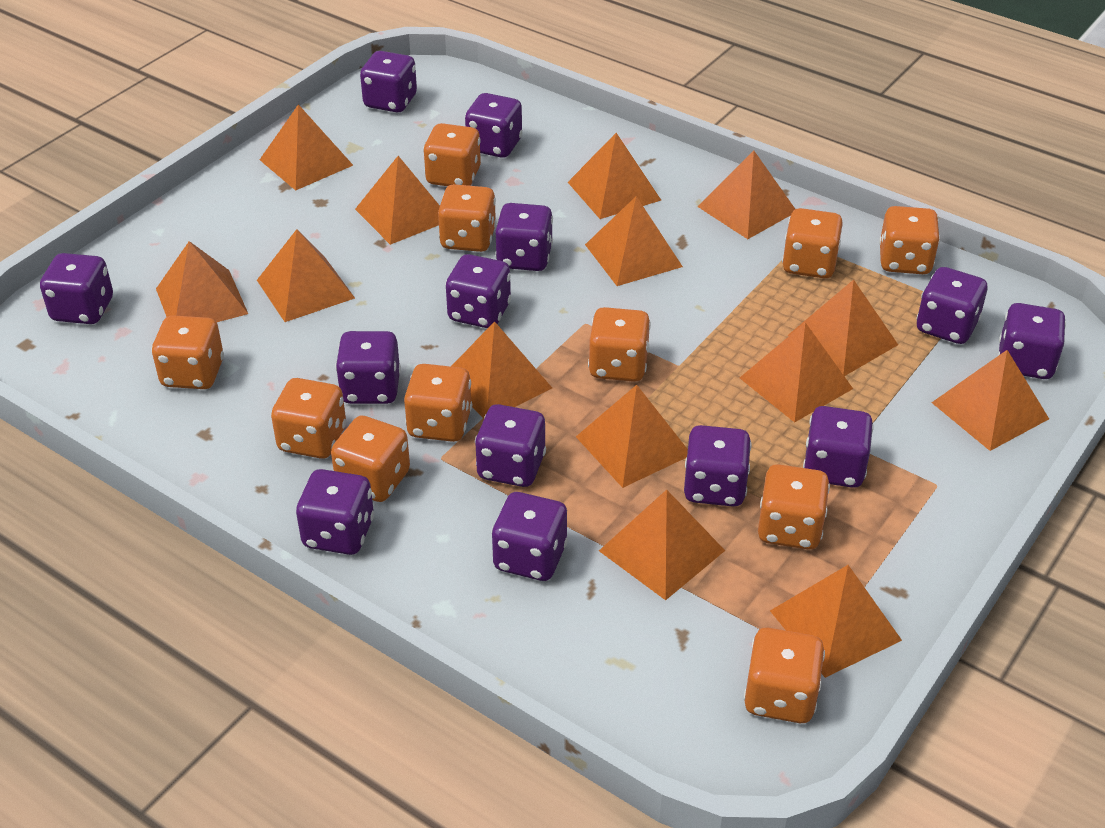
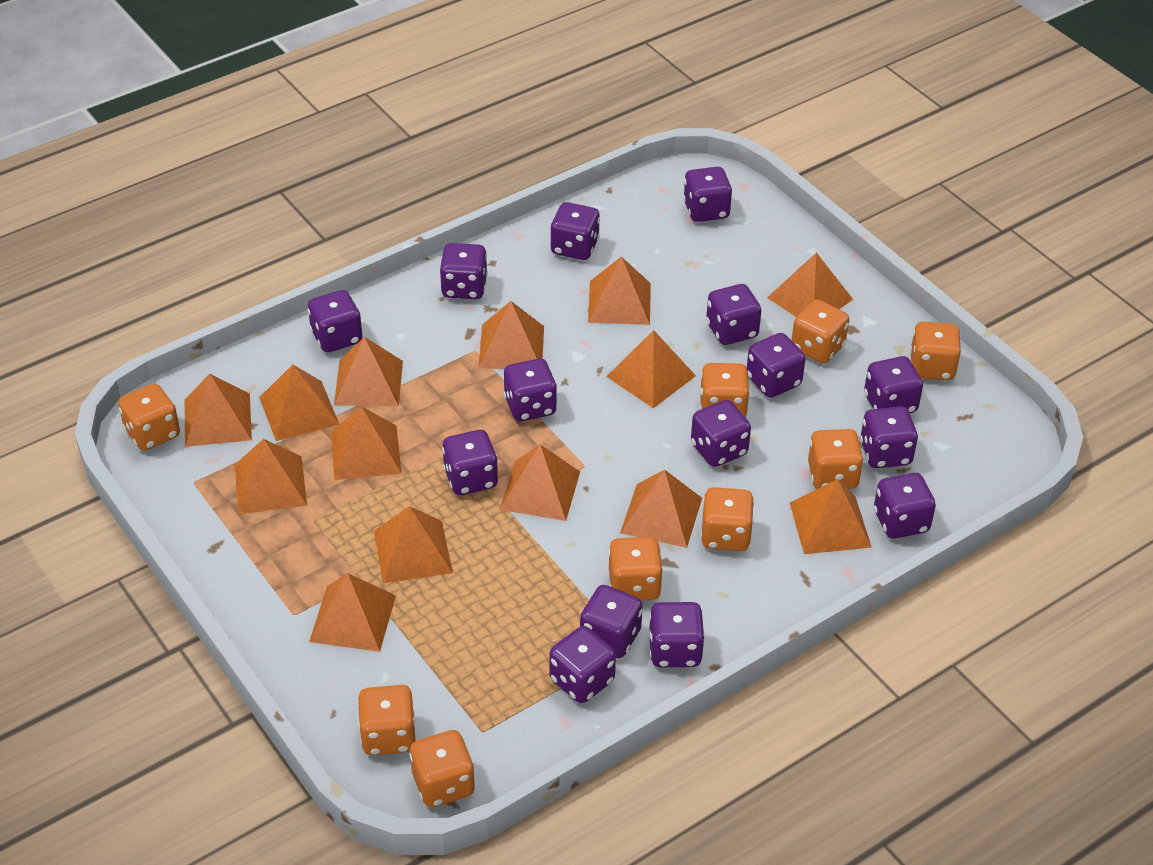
orange dice: [152,315,224,389] [271,378,346,459] [331,415,410,502] [404,364,472,442] [423,123,481,186] [438,184,496,252] [588,307,651,382] [744,628,825,723] [758,464,830,550] [782,208,843,278] [879,206,940,274] = 11 -> [118,383,180,451] [357,685,416,755] [409,730,475,807] [609,537,663,600] [700,363,750,417] [701,487,754,551] [791,299,849,364] [808,429,864,489] [910,322,961,380] = 9
purple dice: [40,253,113,324] [296,469,374,555] [335,331,401,404] [360,51,417,112] [445,254,511,328] [465,93,522,158] [475,404,546,487] [491,492,568,581] [495,203,553,271] [684,425,752,507] [803,406,874,488] [916,267,987,344] [998,303,1066,379] = 13 -> [308,290,363,352] [440,243,488,299] [442,430,498,495] [504,359,557,421] [549,626,616,703] [550,202,600,260] [580,585,643,658] [648,602,705,667] [683,167,732,222] [691,400,751,467] [706,284,761,345] [747,333,806,398] [860,406,918,468] [864,356,923,413] [874,473,936,539] = 15

